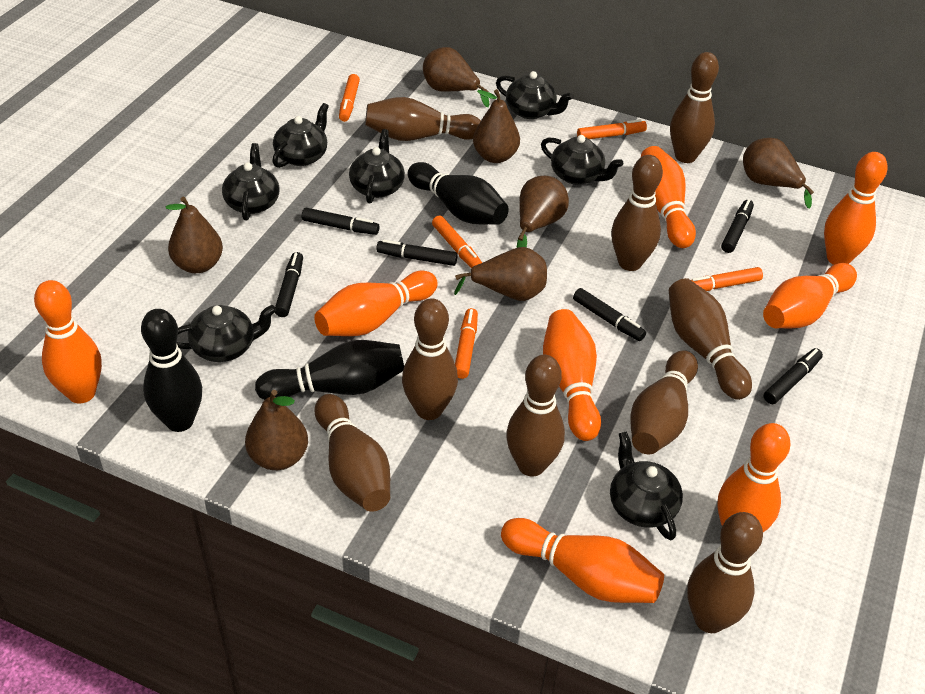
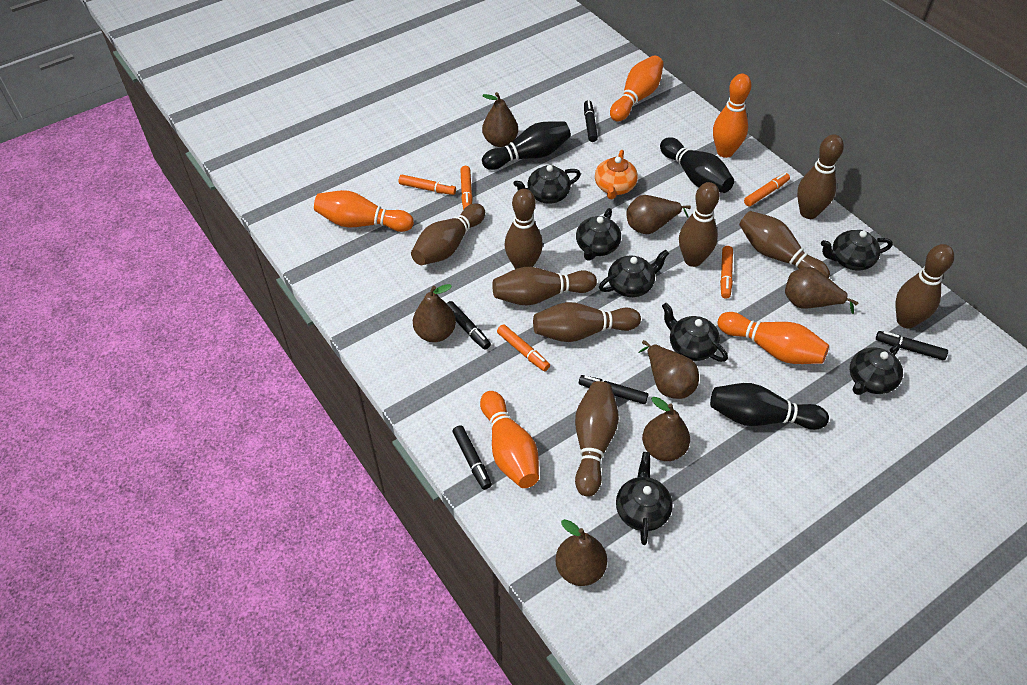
black marker: [275,252,303,317] [302,208,379,235] [376,240,458,266] [573,288,646,341] [721,199,754,253] [763,348,823,404] = 6 -> [446,301,491,350] [452,425,492,490] [579,375,648,404] [584,100,598,142] [876,331,948,360] = 5
orange bowling pin: [34,280,102,404] [314,271,438,336] [501,518,664,603] [543,309,601,441] [641,146,696,248] [717,423,790,532] [763,263,857,328] [824,152,887,265] = 8 -> [314,190,414,232] [480,391,539,488] [610,55,664,122] [713,74,751,158] [718,312,829,364] = 5
orange teapot: none = 0 -> [595,150,638,199] = 1

